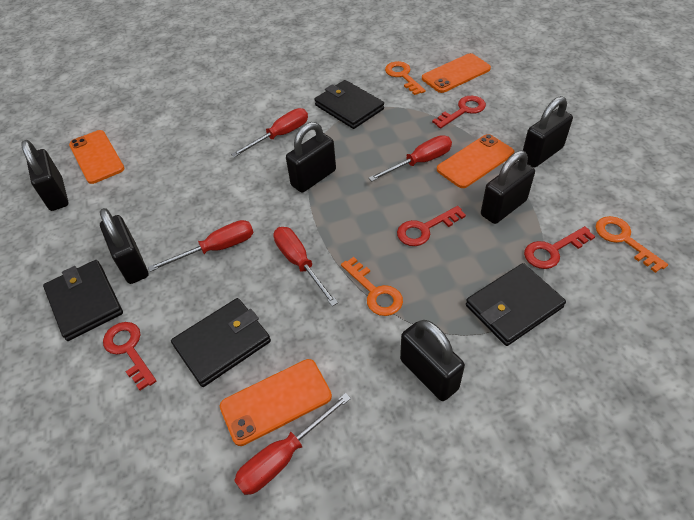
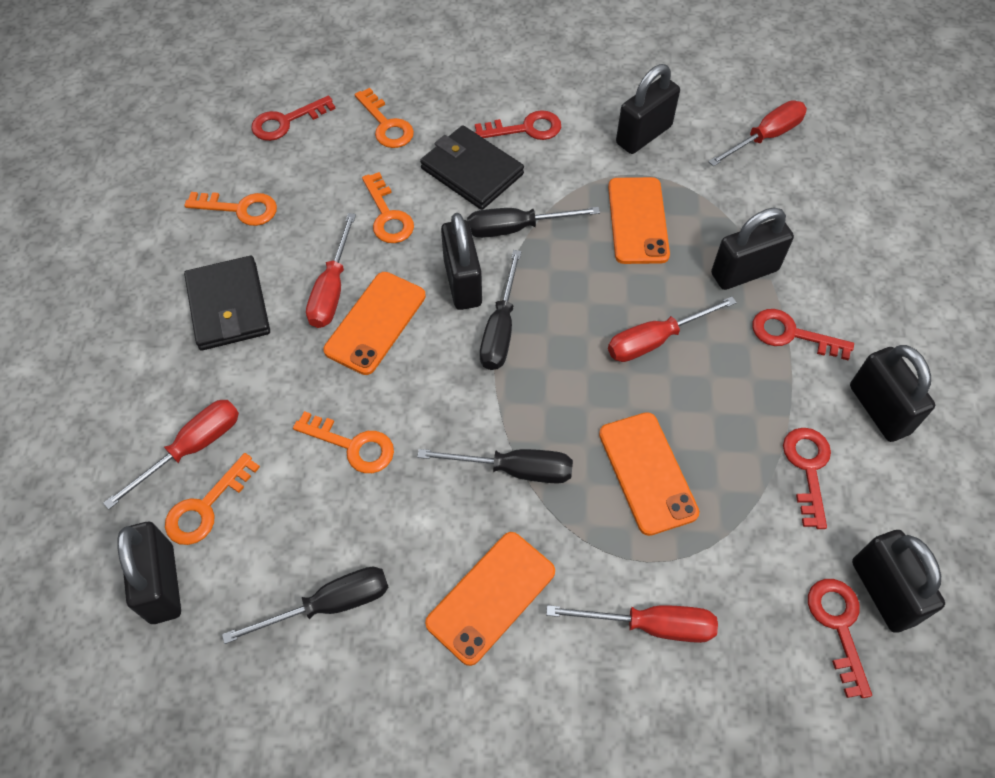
black screwdriver: none = 0 -> [222,567,389,644] [417,449,573,484] [467,207,600,238] [480,250,521,370] = 4
black wallet: [43,260,123,341] [171,298,271,387] [314,80,384,129] [466,263,566,346] = 4 -> [184,256,270,351] [420,125,524,210] = 2
orange key: [341,257,403,316] [385,61,425,95] [595,216,668,273] = 3 -> [165,453,260,545] [184,192,277,226] [293,411,394,473] [355,88,414,148] [362,172,414,243] = 5
red key: [103,322,156,391] [397,206,466,246] [432,96,486,128] [524,226,595,269] = 4 -> [251,96,336,141] [475,110,561,140] [752,309,854,360] [783,428,831,529] [808,579,872,698] = 5

